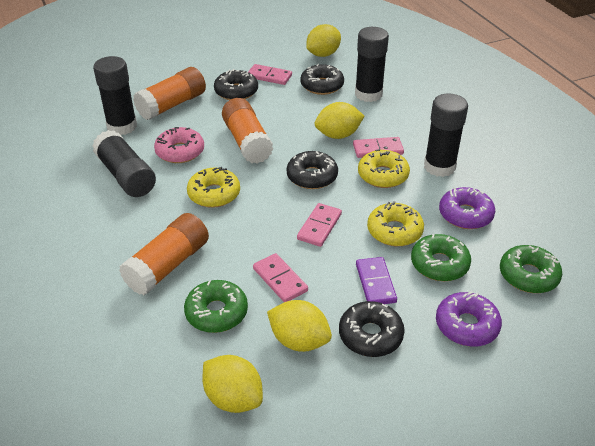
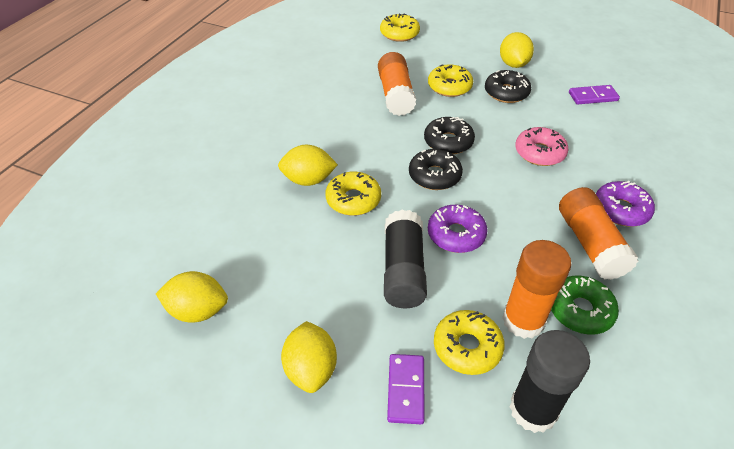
black donut: [214,69,258,100] [287,151,338,189] [300,64,344,95] [339,301,405,357] = 4 -> [409,149,463,190] [424,117,475,154] [485,70,531,103] = 3
black glue stick: [92,130,156,197] [93,56,137,135] [355,27,389,102] [424,94,468,177] = 4 -> [384,210,427,308] [510,330,590,433] = 2
green donut: [184,280,248,333] [411,234,471,281] [500,245,562,293] = 3 -> [551,275,619,335] = 1
pink domino: [248,64,292,85] [253,253,308,302] [297,203,342,247] [353,137,404,158] = 4 -> none = 0
purple domino: [356,257,397,304] = 1 -> [387,354,425,424] [569,85,620,105] = 2
yellow donut: [187,167,240,208] [358,149,410,188] [367,201,424,246] = 3 -> [325,171,381,216] [380,14,420,42] [428,64,473,97] [434,310,505,375] = 4

